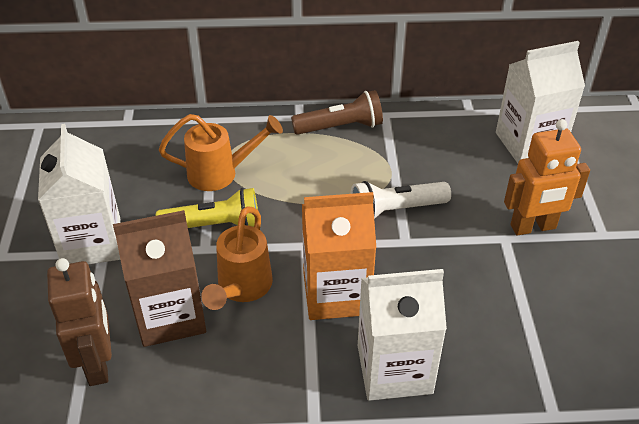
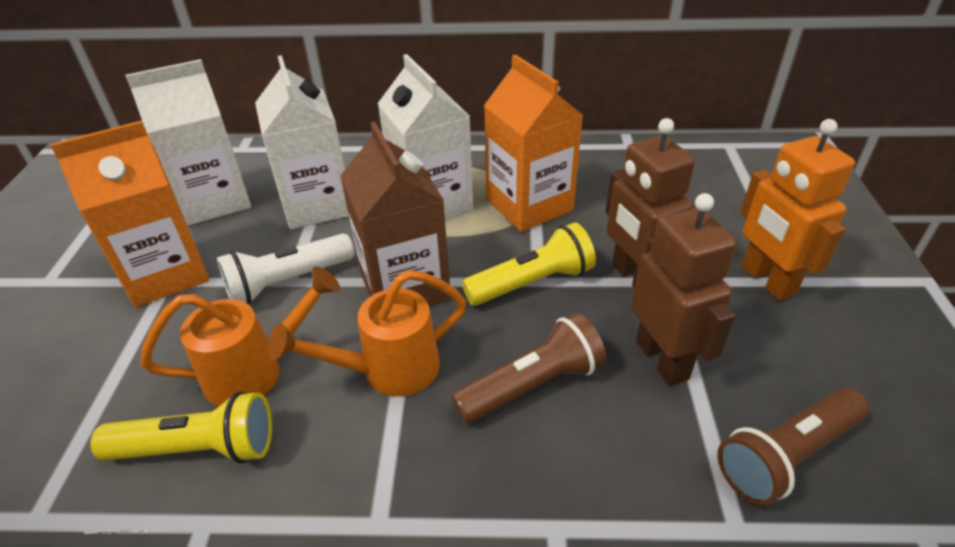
brown flashlight: [291,90,383,135] = 1 -> [451,313,606,424] [717,388,869,506] = 2
brown robot: [47,258,112,386] = 1 -> [605,118,695,287] [631,193,737,386] = 2
orange carton: [302,192,376,320] = 1 -> [50,120,209,307] [484,54,583,232] = 2
yellow flashlight: [156,188,258,228] = 1 -> [90,392,272,464] [462,222,596,306] = 2

